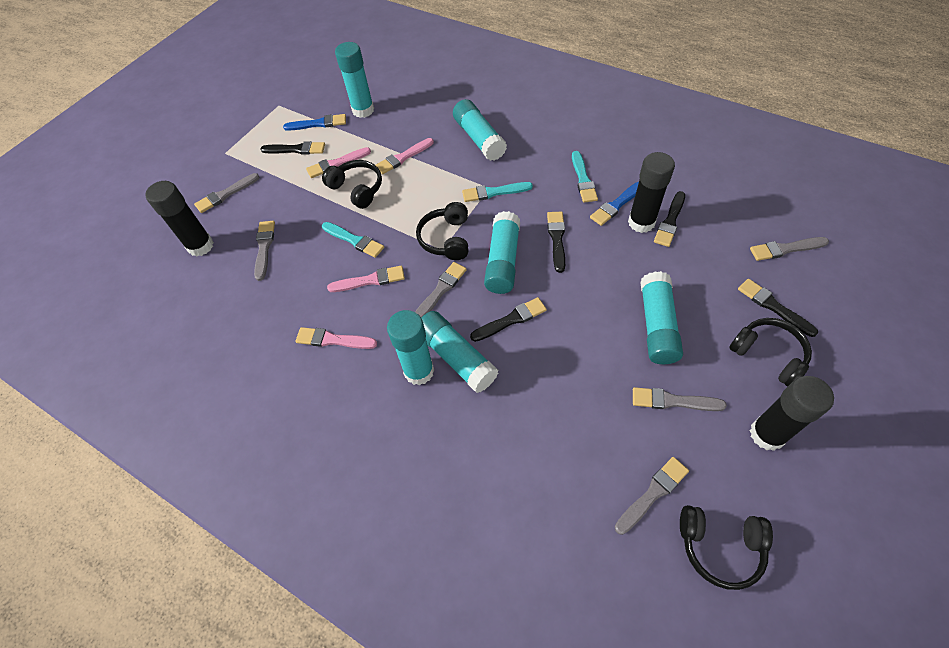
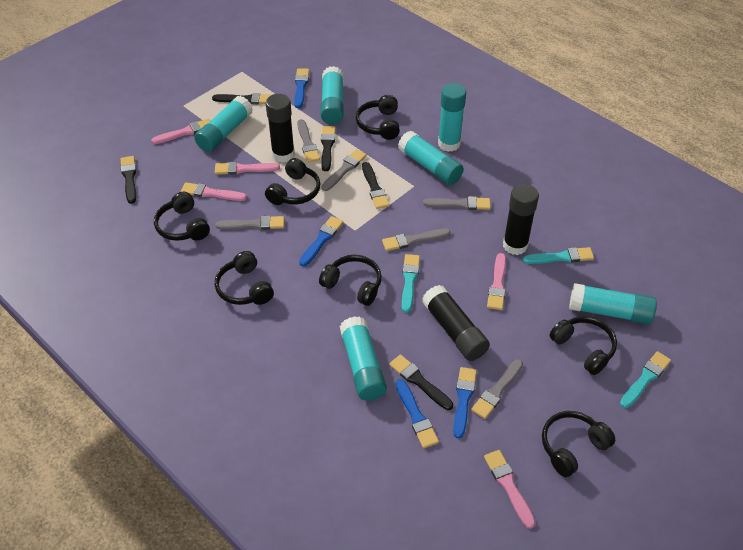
black headphones: [322,160,382,209] [416,202,468,260] [680,505,773,590] [729,318,812,387] = 4 -> [154,192,210,241] [215,251,274,305] [265,158,320,205] [319,255,382,306] [356,95,400,140] [542,411,615,477] [549,316,617,375] = 7
blue brush: [283,114,346,131] [590,182,639,226] = 2 -> [294,68,309,108] [299,216,343,266] [396,379,439,448] [453,367,477,439] = 4
pink brush: [295,327,377,349] [306,147,371,178] [327,266,405,292] [376,138,434,175] = 4 -> [151,119,210,144] [181,182,247,201] [215,162,280,175] [484,450,535,529] [487,253,506,310] = 5

